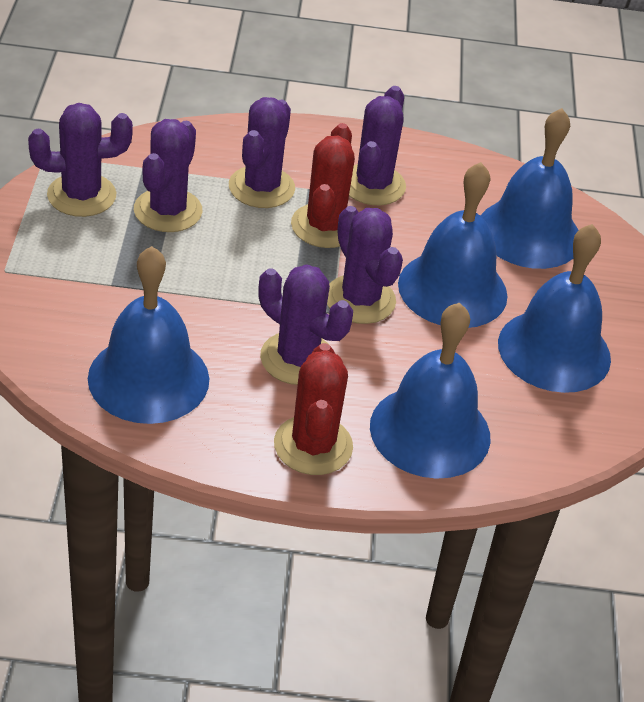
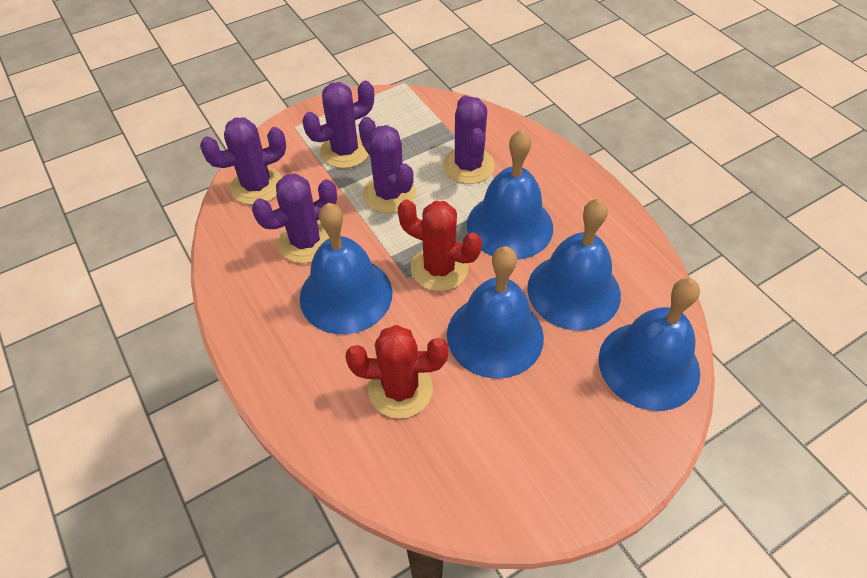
purple cactus: [28,103,133,217] [134,119,202,232] [229,97,295,208] [258,264,353,385] [327,206,403,324] [349,86,406,205] = 6 -> [200,117,286,205] [252,173,337,263] [302,81,374,168] [358,117,416,213] [443,95,495,184] = 5

